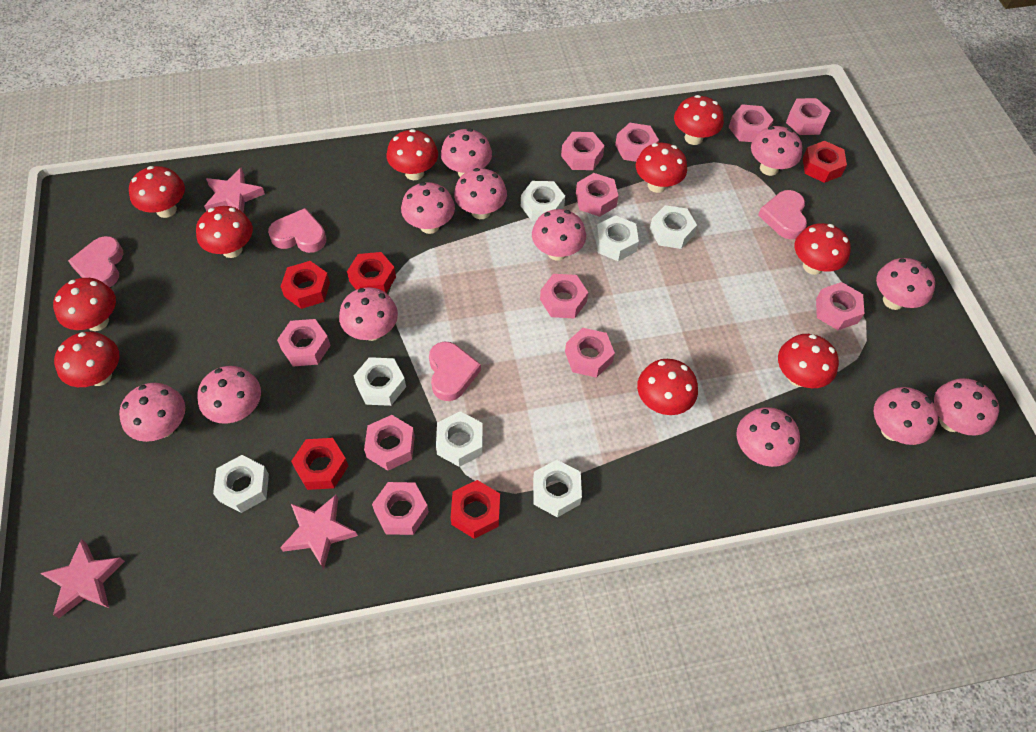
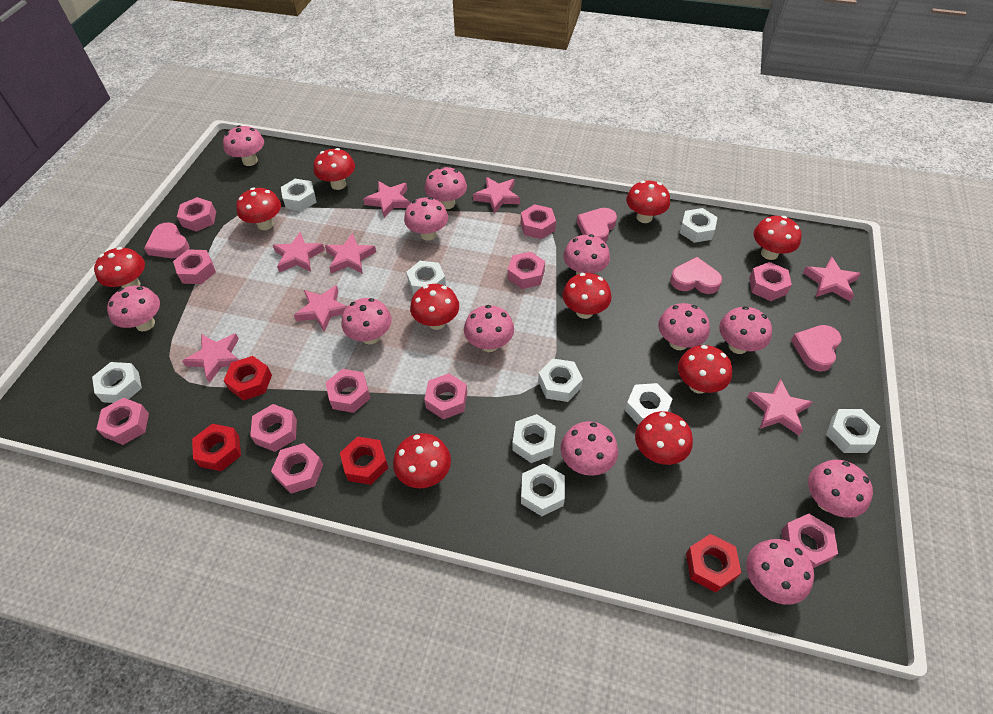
pink star: [40,539,125,618] [204,167,265,212] [280,495,358,569] = 3 -> [182,333,239,383] [273,232,325,273] [294,285,347,332] [325,233,376,274] [363,181,410,218] [473,177,520,214] [748,379,813,435] [803,257,861,301] = 8
red nut: [280,261,330,309] [291,438,348,490] [347,252,396,293] [451,480,500,539] [803,141,847,183] = 5 -> [192,424,241,471] [223,356,272,401] [340,437,388,485] [686,534,742,592] = 4
white nut: [213,455,269,513] [354,357,406,406] [436,411,483,467] [521,181,565,221] [533,460,582,517] [595,215,639,261] [650,205,697,249] = 7 -> [92,362,142,403] [281,179,316,211] [406,261,446,295] [512,414,556,463] [521,464,565,516] [538,358,583,402] [625,383,672,425] [680,208,718,243] [826,409,880,453] = 9

